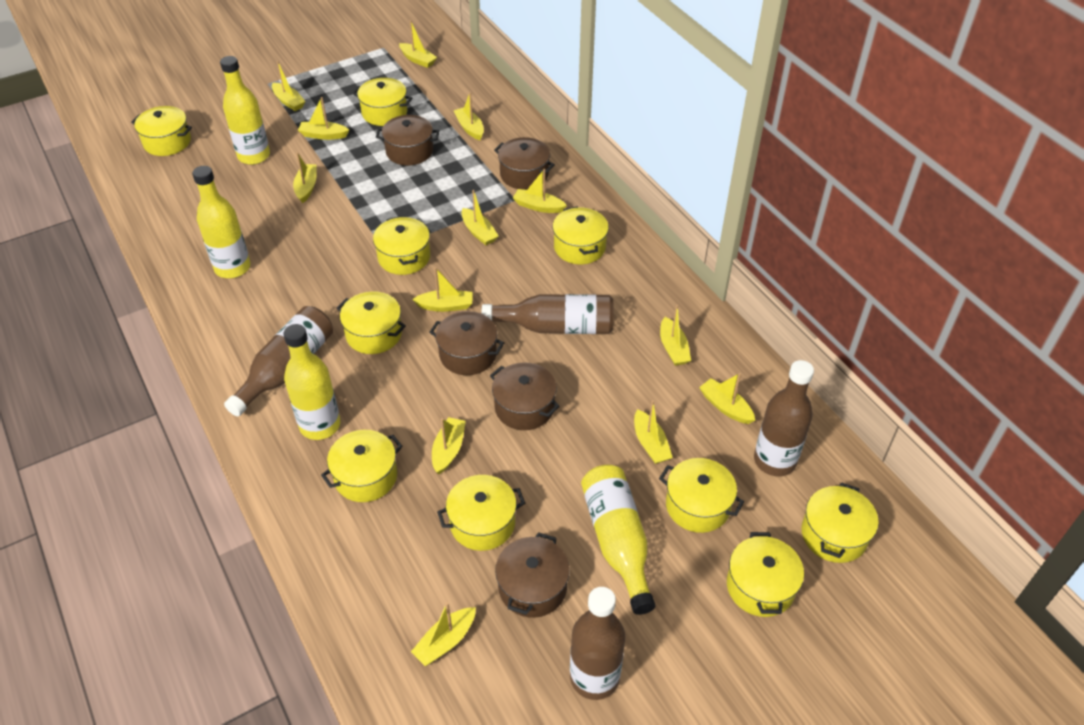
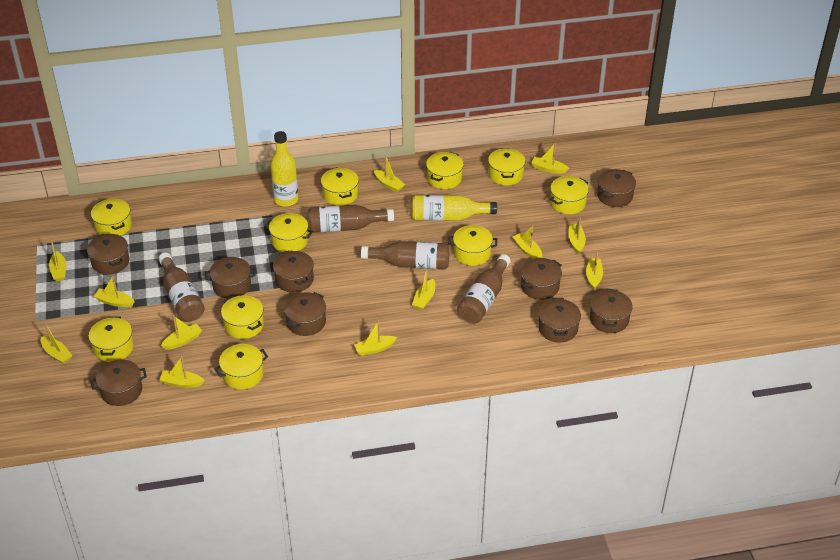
brown pot: [376,115,439,166] [429,311,504,375] [490,363,560,430] [494,137,555,190] [495,532,570,618] = 5 -> [87,234,130,275] [91,360,147,406] [205,257,256,299] [273,250,314,292] [284,292,326,336] [520,258,562,300] [538,298,581,343] [590,289,633,333] [597,169,636,207] = 9
yellow boat: [272,61,306,111] [293,152,317,203] [298,97,349,140] [399,20,437,68] [411,602,476,666] [412,267,472,312] [432,417,466,474] [454,92,484,140] [461,190,499,245] [513,169,567,213] [634,401,673,464] [660,305,691,366] [699,373,755,424] = 13 -> [41,324,72,364] [49,240,66,281] [94,276,135,307] [159,356,205,388] [161,315,202,350] [354,320,397,356] [374,156,405,192] [412,269,435,310] [513,225,542,259] [531,143,569,174] [569,217,586,254] [586,252,603,290] = 12
yellow bottle: [192,166,250,278] [220,56,270,165] [283,324,341,440] [581,465,655,615] = 4 -> [270,131,298,207] [412,195,497,221] = 2

